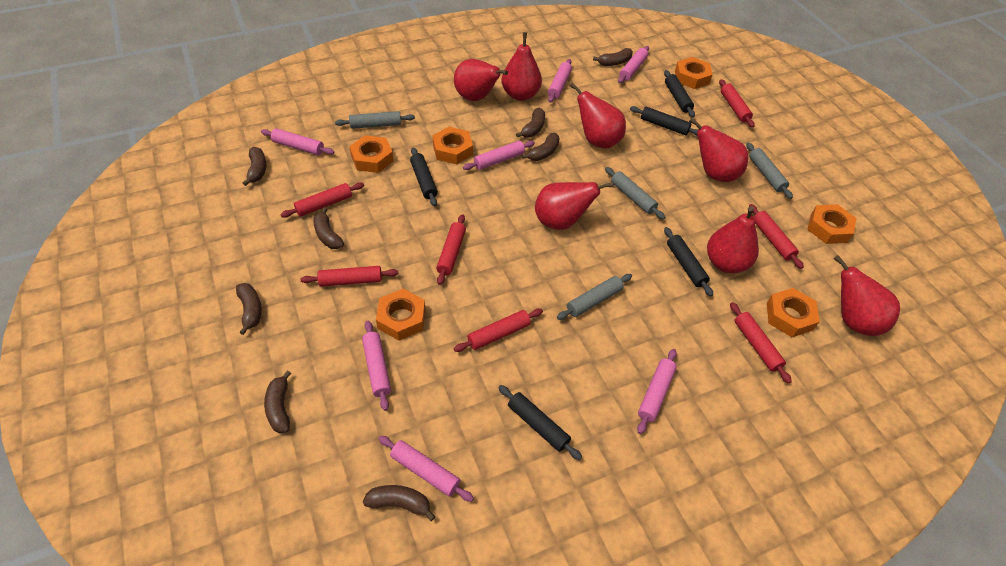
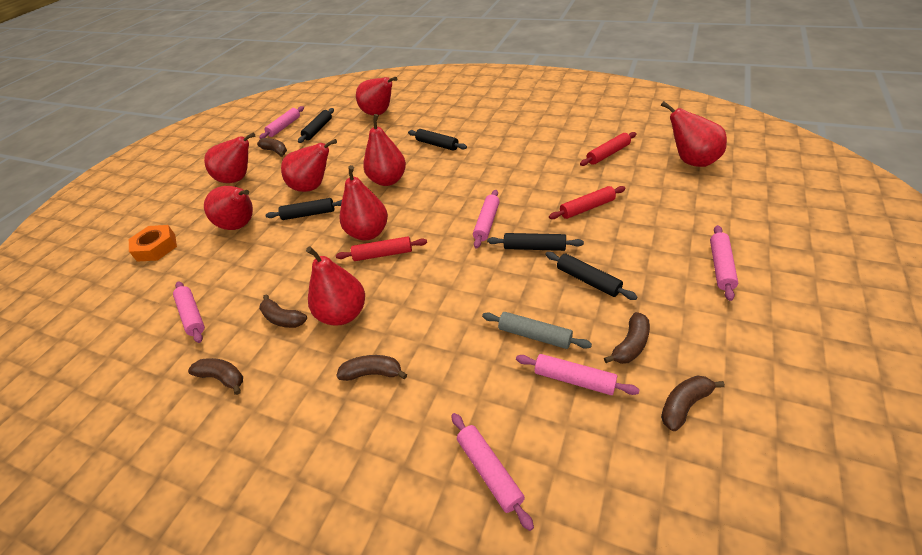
brown banana: [236,283,262,335] [243,147,266,186] [264,371,291,433] [313,207,344,249] [363,485,435,521] [516,108,545,138] [522,133,559,161] [593,48,633,66] = 8 -> [188,358,243,395] [257,138,287,157] [259,294,307,328] [336,355,407,381] [604,312,650,364] [661,375,725,431] = 6
grey rolling pin: [335,111,415,129] [557,274,632,320] [605,167,665,219] [746,143,793,199] = 4 -> [482,312,592,349] = 1
orange nut: [349,135,393,173] [376,289,425,341] [433,127,473,165] [675,57,713,89] [767,288,820,337] [807,204,856,244] = 6 -> [129,225,177,262] = 1
pink rolling pin: [261,128,335,155] [362,321,391,411] [378,436,474,502] [463,141,535,170] [548,59,572,103] [618,46,649,83] [637,349,677,434] = 7 -> [173,281,205,343] [259,106,304,139] [451,413,534,531] [473,190,500,248] [516,354,640,395] [710,225,738,301] = 6
red pear: [454,59,508,101] [501,32,542,101] [535,182,614,230] [570,82,626,148] [689,118,748,182] [707,206,759,273] [834,255,900,336] = 7 -> [204,133,255,183] [204,186,253,230] [281,139,337,192] [306,246,365,326] [340,165,388,240] [356,77,397,115] [363,114,406,186] [661,101,727,167] = 8
red rolling pin: [280,182,364,218] [301,266,399,287] [436,214,466,285] [454,309,543,352] [719,79,755,128] [730,302,792,384] [749,204,804,269] = 7 -> [336,236,427,261] [549,186,626,219] [580,132,636,166] = 3

